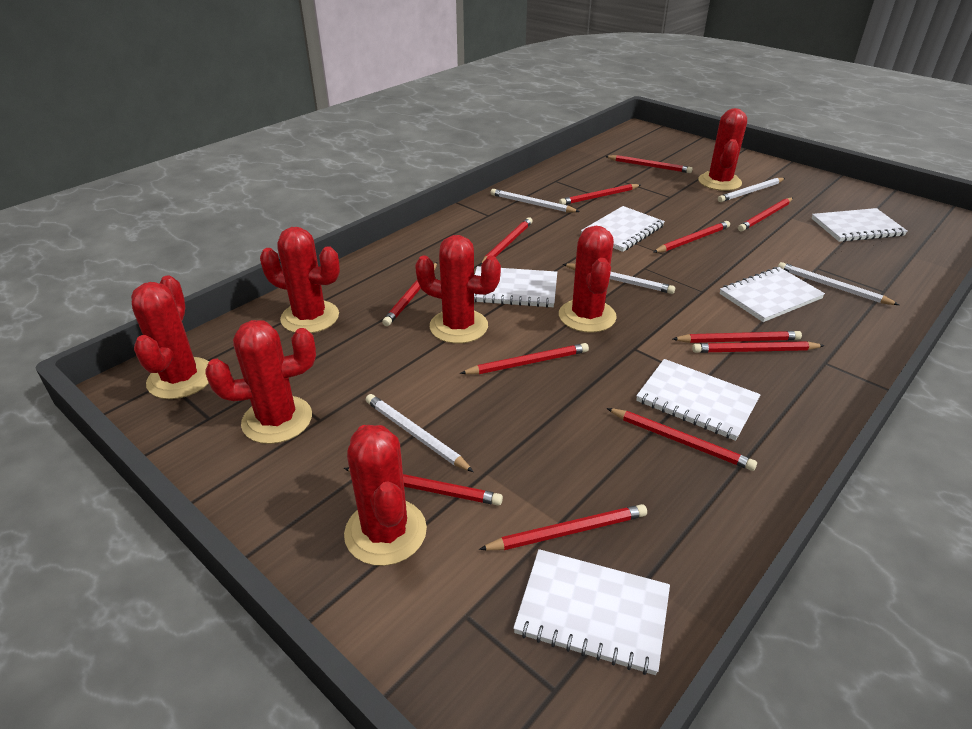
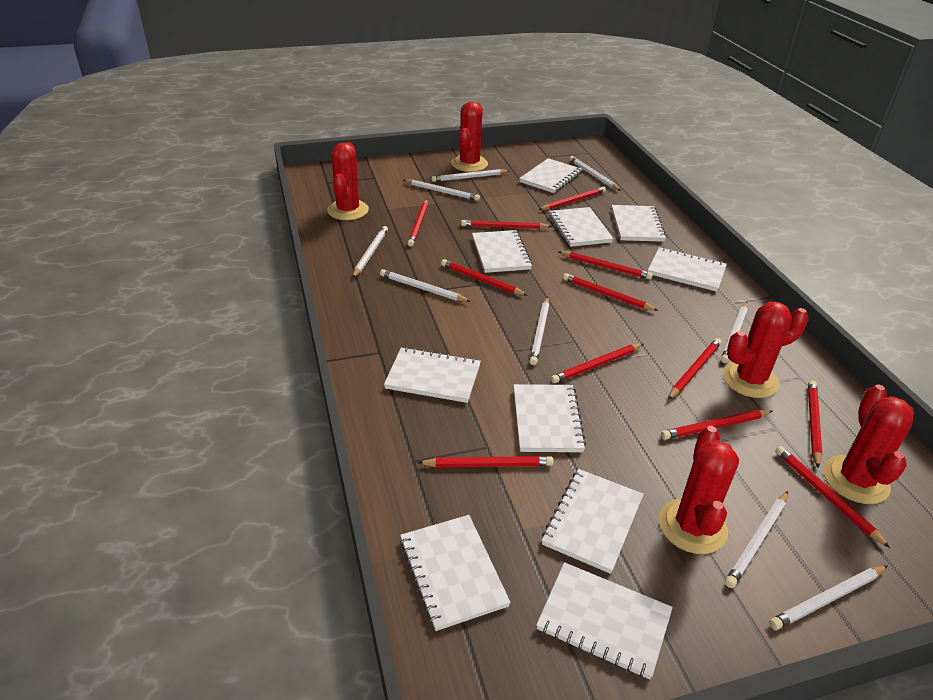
red cactus: [131,275,209,399] [206,320,316,444] [260,227,340,333] [344,425,427,566] [415,235,501,344] [559,226,617,333] [698,108,747,191] = 7 -> [327,142,369,220] [451,102,488,172] [659,426,739,554] [723,302,809,398] [823,384,914,504] = 5
white notebook: [474,266,557,308] [513,549,670,675] [581,206,665,252] [636,359,761,441] [720,267,825,322] [812,208,908,242] = 6 -> [384,347,481,403] [400,515,511,631] [472,230,532,273] [514,384,586,452] [519,158,582,193] [536,562,673,680] [542,469,644,574] [549,207,613,247] [611,205,667,242] [648,247,727,292] = 10
white pencil: [366,394,474,472] [491,189,580,212] [563,264,675,294] [718,178,785,202] [778,262,899,305] = 5 -> [352,226,388,278] [380,269,471,302] [403,179,480,201] [431,169,509,182] [529,297,549,365] [569,156,621,191] [721,302,748,363] [725,491,788,588] [769,565,888,630] = 9

